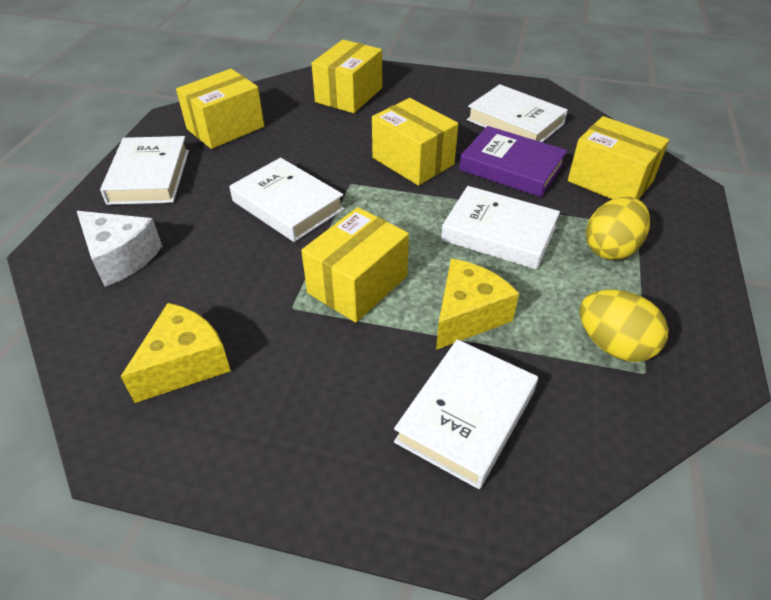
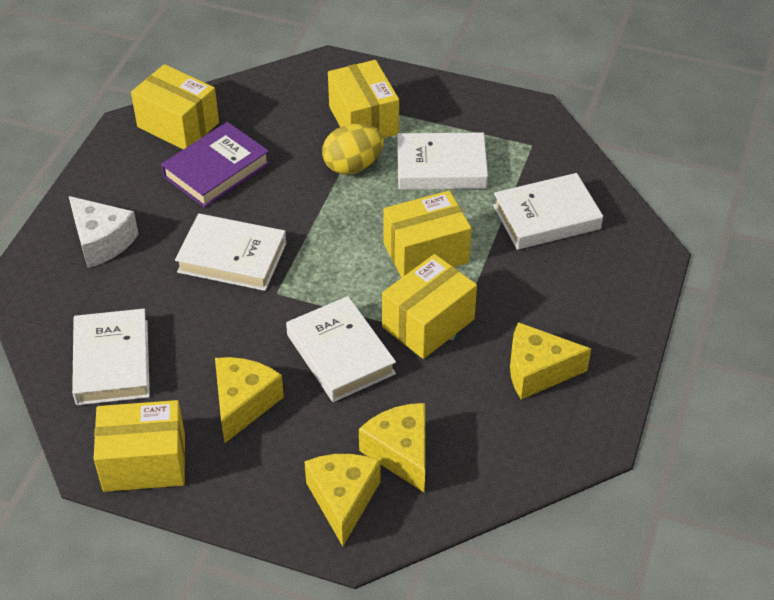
yellow cheese: [120,303,231,403] [436,259,519,350] = 2 -> [215,357,284,443] [304,454,380,546] [359,403,425,492] [510,322,591,400] = 4
yellow egg: [580,290,668,362] [586,197,650,260] = 2 -> [322,124,384,174] = 1

